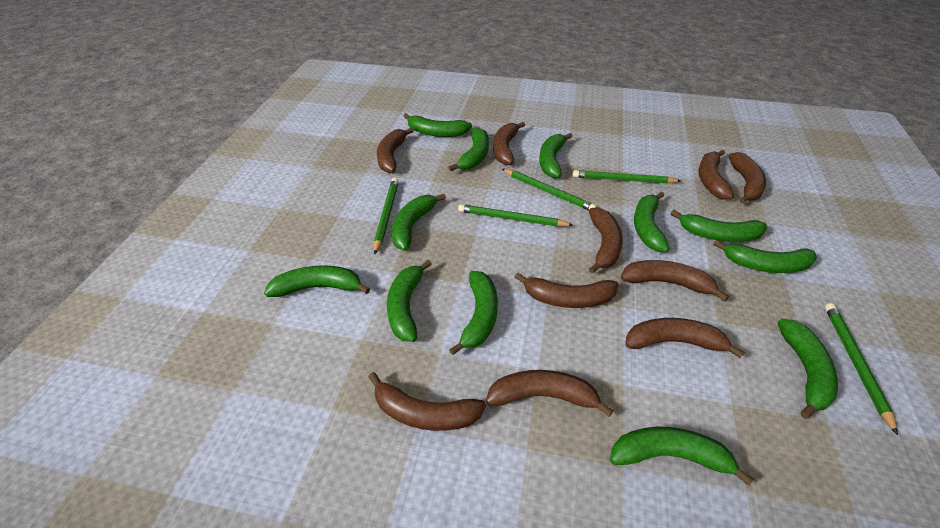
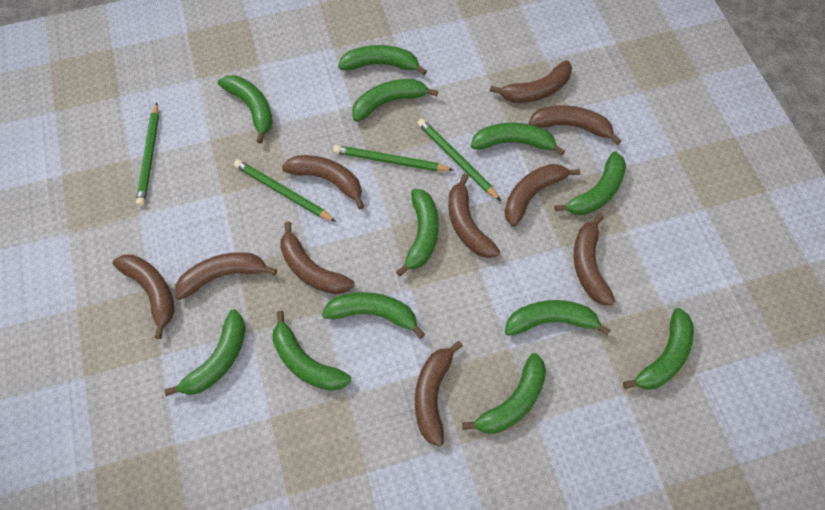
green pencil: [374,178,399,254] [458,204,573,227] [502,169,597,210] [573,170,681,184] [825,303,898,435] = 5 -> [136,103,159,206] [234,159,336,222] [333,145,453,172] [418,119,501,201] = 4

